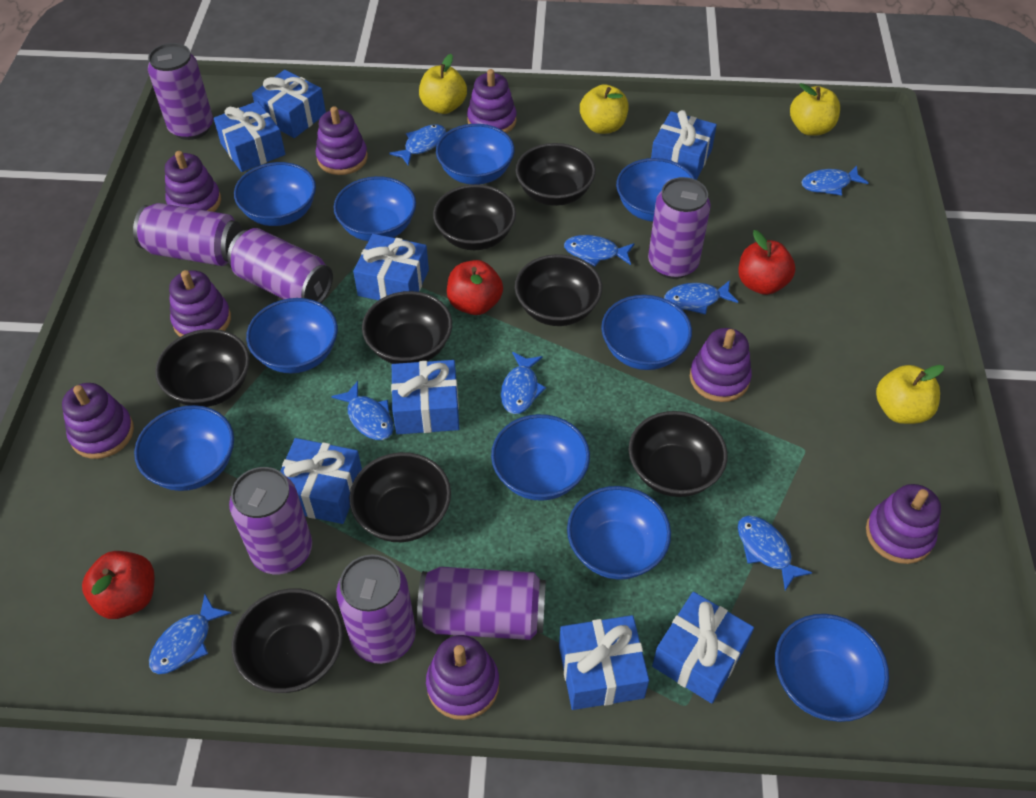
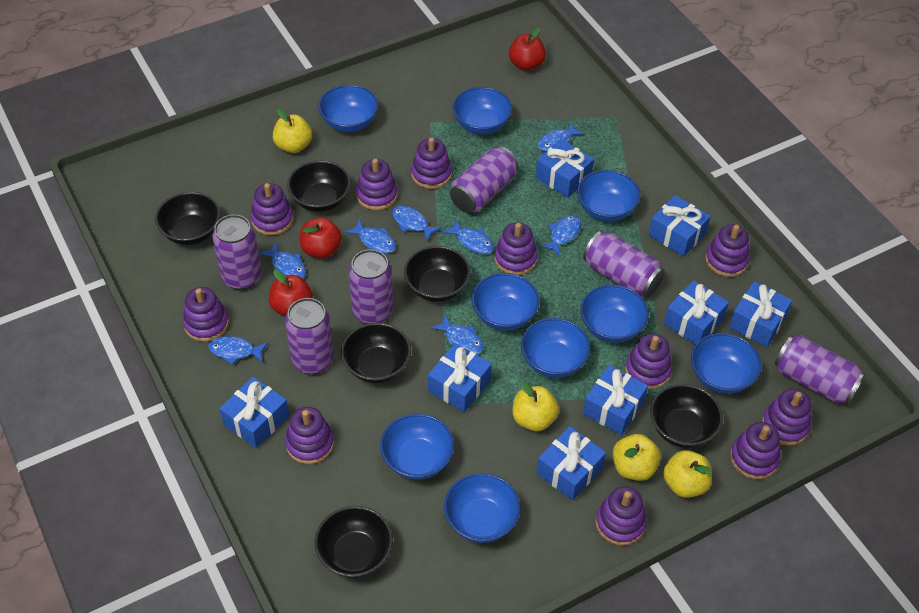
black bowl: [155,329,250,407] [232,588,343,693] [349,452,451,542] [362,291,452,364] [433,184,516,250] [515,143,596,206] [515,254,602,326] [629,411,728,497] = 8 -> [155,192,220,245] [287,160,351,212] [314,506,393,578] [341,323,411,383] [404,246,471,302] [650,384,723,448] = 6
blue bowl: [134,405,234,491] [234,162,316,226] [246,298,338,374] [334,176,416,241] [436,124,515,185] [491,414,590,501] [567,486,671,580] [601,295,692,370] [616,158,696,222] [775,614,889,722] = 10 -> [318,85,378,132] [380,413,454,480] [444,473,520,543] [452,87,512,134] [472,273,539,330] [521,318,590,378] [577,170,640,222] [580,284,649,343] [691,333,761,394] = 9
purple can: [133,203,242,266] [148,43,213,140] [227,228,333,303] [229,467,312,574] [336,555,416,664] [417,567,546,640] [648,177,711,279] = 7 -> [212,214,262,290] [285,298,334,374] [349,249,393,324] [450,146,519,213] [583,231,665,297] [775,335,866,405] = 6
purple stacking toy: [62,383,134,459] [165,151,221,212] [169,270,231,337] [316,106,368,175] [426,635,499,720] [467,69,516,133] [690,328,752,402] [866,484,941,564] = 8 -> [183,287,229,342] [251,183,294,235] [285,407,334,464] [356,159,398,210] [411,137,452,189] [494,222,538,275] [595,486,647,546] [625,334,672,389] [705,224,750,277] [730,422,781,479] [762,389,812,446] = 11

